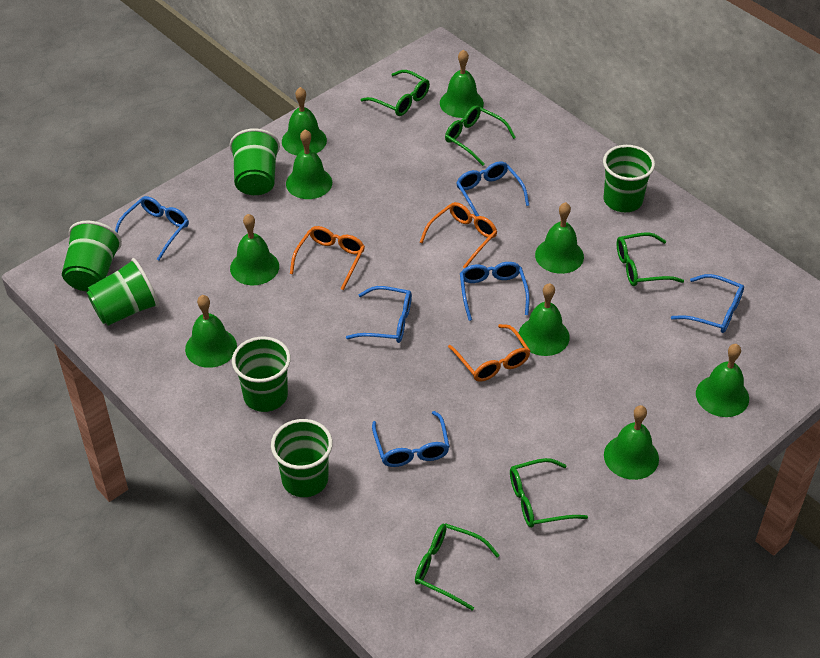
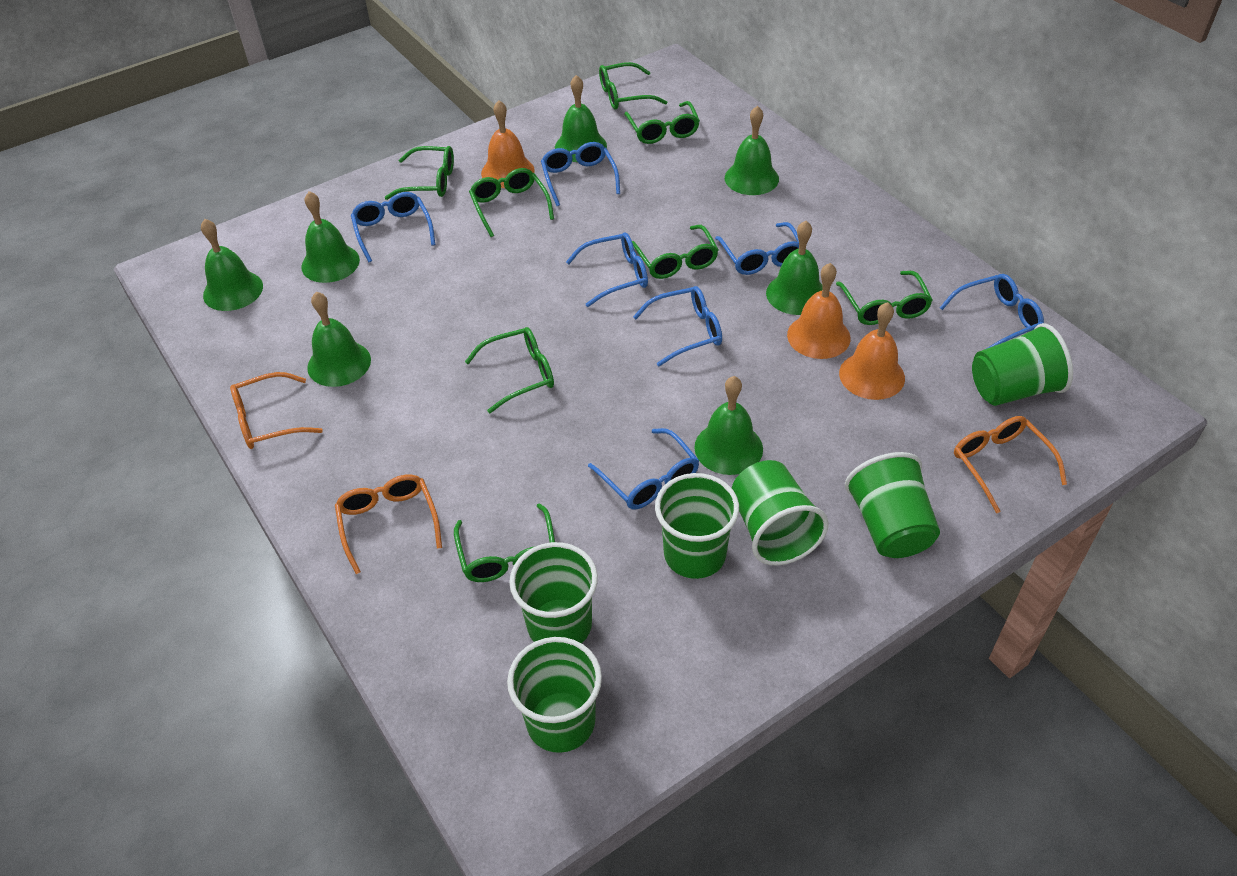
blue glasses: [115,196,189,261] [346,286,412,343] [372,411,450,467] [456,161,529,217] [460,262,530,321] [671,274,744,333] = 6 -> [351,192,435,263] [541,142,620,206] [566,232,648,307] [588,428,699,510] [633,286,722,367] [715,222,799,275] [939,274,1044,349] = 7
green bell: [185,295,237,368] [230,214,279,285] [282,87,327,156] [286,129,332,199] [440,50,484,118] [519,283,570,356] [535,202,584,274] [604,405,659,480] [696,344,749,417] = 9 -> [201,219,263,311] [301,191,360,283] [307,292,371,387] [555,75,607,162] [694,376,763,475] [725,106,779,195] [766,221,823,315] = 7
green glasses: [361,70,430,116] [415,523,500,611] [445,105,516,166] [510,458,588,528] [617,232,684,286] = 5 -> [385,146,454,200] [454,503,555,582] [465,327,554,413] [469,168,554,237] [599,62,667,110] [624,101,700,144] [632,225,719,279] [836,271,933,325] = 8
orange bell: none = 0 -> [481,100,535,188] [787,263,851,359] [839,302,905,400] = 3

